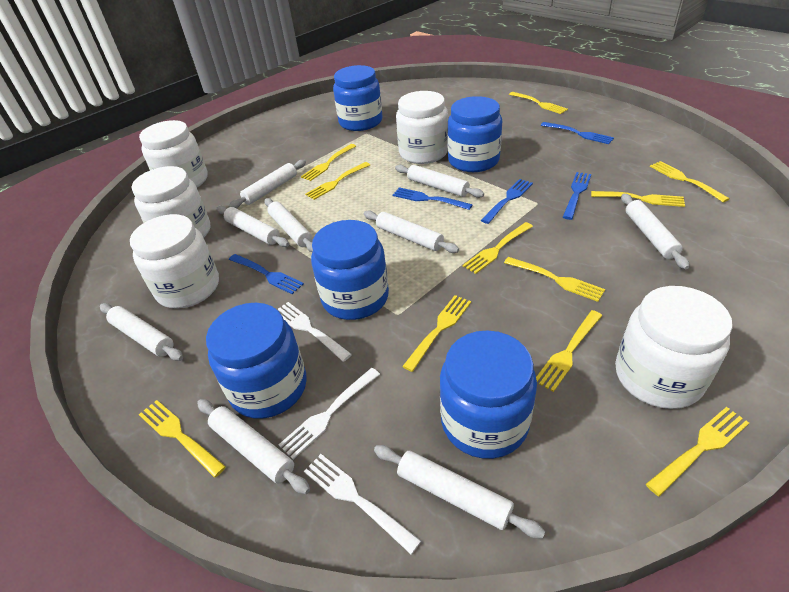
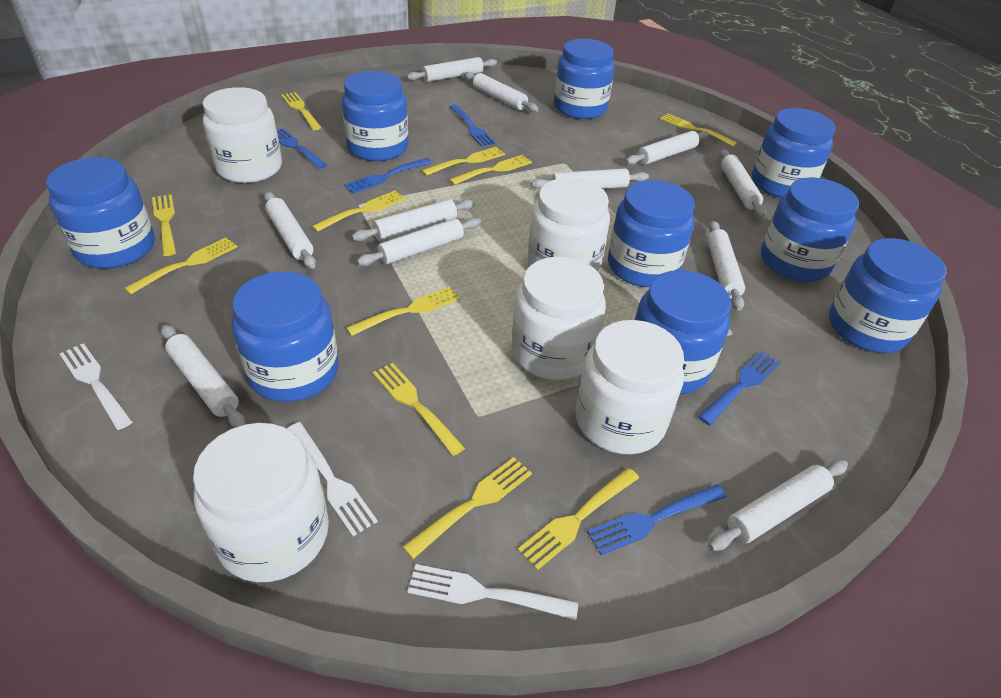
blue jar: [206,303,307,419] [311,220,389,320] [333,65,383,131] [440,330,537,459] [447,96,502,172] = 5 -> [46,157,155,269] [232,271,338,402] [342,71,408,161] [554,39,614,119] [608,180,695,287] [634,270,731,394] [752,108,836,198] [761,177,859,282] [829,238,947,353] = 9
white rolling pin: [100,303,183,361] [197,399,310,494] [217,206,289,247] [228,160,306,209] [264,198,313,252] [364,210,459,253] [374,445,545,539] [395,165,484,198] [621,194,690,269] = 9 -> [161,325,246,428] [264,192,316,269] [352,199,475,241] [357,217,481,266] [407,57,497,82] [464,72,539,112] [531,168,649,189] [626,131,709,165] [707,221,745,311] [708,459,848,551] [720,149,766,217] = 11

